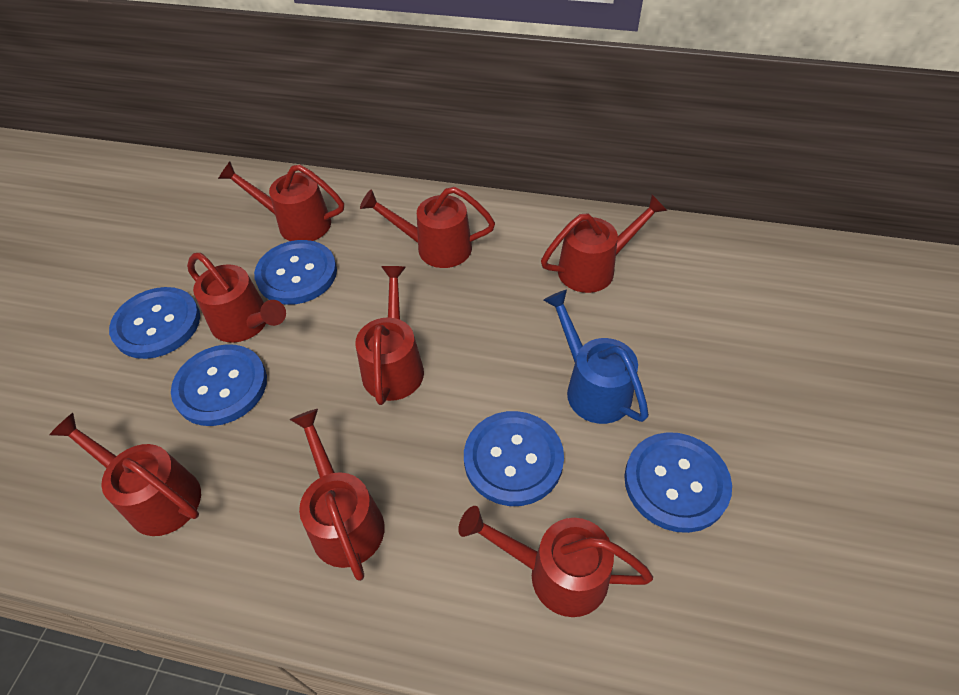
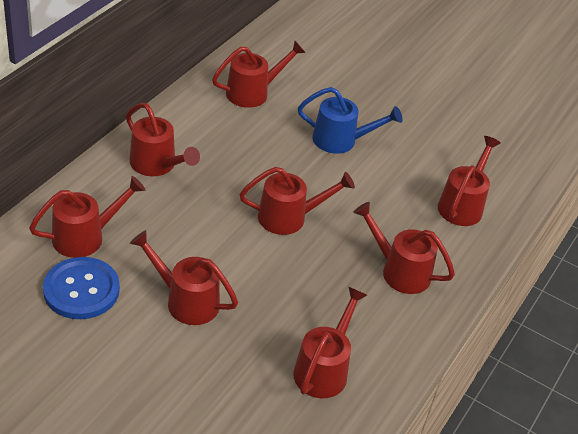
blue button: [109,287,200,359] [171,344,267,426] [254,240,337,305] [464,411,564,506] [624,432,732,533] = 5 -> [43,257,120,319] = 1

